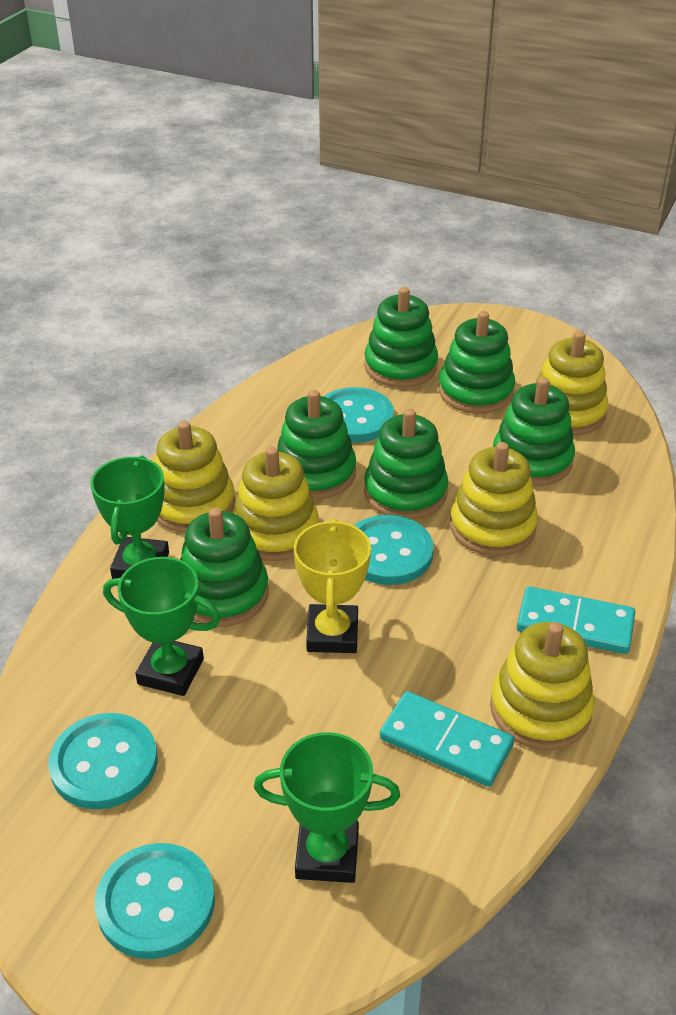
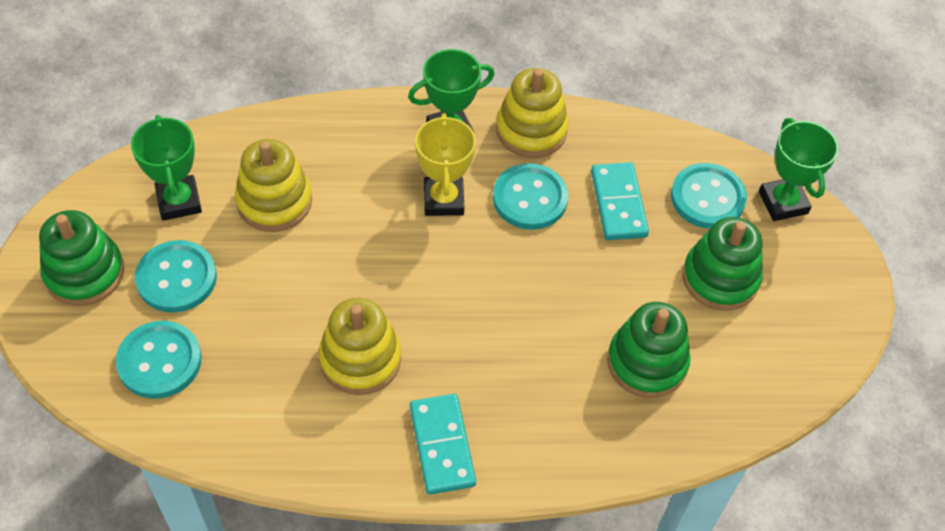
green stacking toy: [180,508,269,627] [277,390,356,500] [364,287,438,388] [364,409,448,520] [439,311,515,414] [493,377,575,486] = 6 -> [39,210,124,306] [607,302,691,398] [682,217,762,311] = 3
yellow stacking toy: [154,421,235,533] [233,447,319,561] [450,442,538,556] [490,622,595,750] [536,331,608,436] = 5 -> [235,139,312,232] [319,298,401,395] [496,68,569,158] = 3

